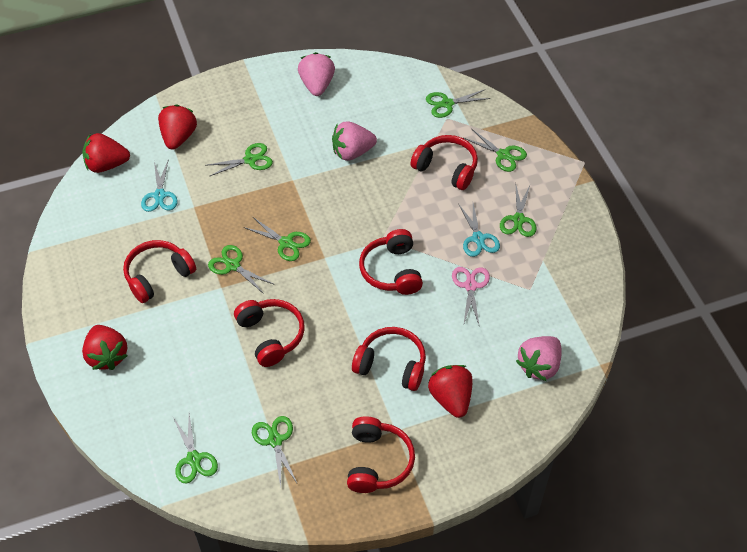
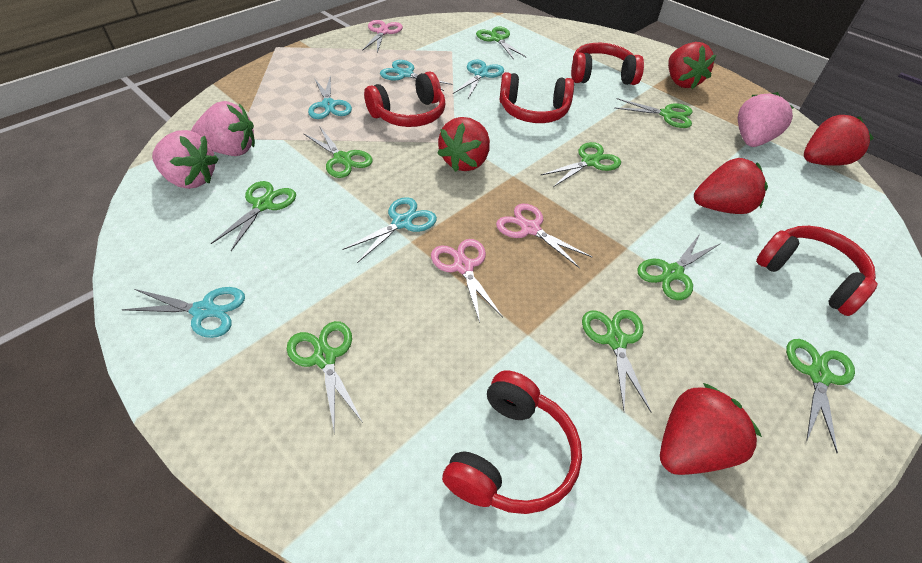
green scissors: [173,414,218,484] [205,143,273,176] [208,245,273,294] [243,217,311,261] [252,416,297,488] [426,89,490,118] [464,129,527,172] [500,185,537,237] = 8 -> [211,181,296,251] [287,321,363,434] [303,127,373,178] [476,27,527,60] [540,142,621,187] [582,310,652,413] [615,98,692,128] [637,234,720,300] [786,339,855,453] = 9
pink scissors: [452,267,490,327] = 1 -> [362,20,403,53] [431,239,503,323] [496,204,592,268] = 3
red headphones: [123,240,196,303] [234,299,305,367] [347,416,415,493] [352,327,426,391] [359,229,423,295] [411,135,478,190] = 6 -> [364,72,446,127] [442,371,582,514] [499,72,574,123] [571,43,644,85] [756,226,878,316] = 5
red strawberry: [82,133,130,173] [82,325,127,370] [158,104,197,150] [428,365,473,418] = 4 -> [437,117,490,172] [660,383,762,475] [668,42,716,89] [694,158,768,214] [804,115,873,166] = 5
turquoise scissors: [141,159,178,212] [458,203,500,257] = 2 -> [121,287,245,338] [308,75,352,119] [342,197,437,263] [380,60,452,91] [453,60,504,98] = 5

